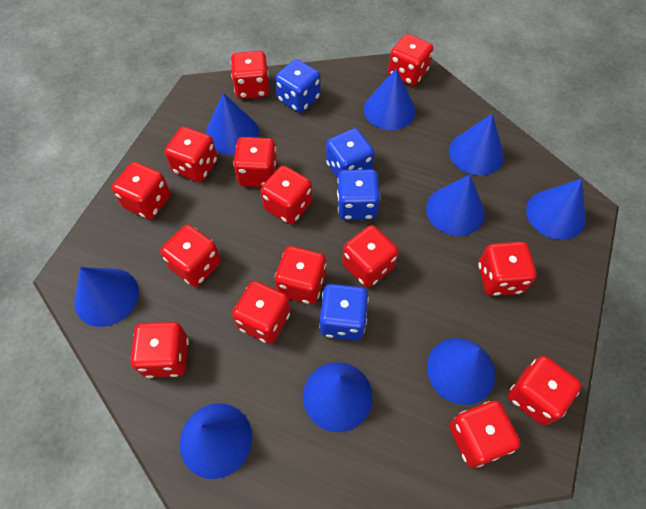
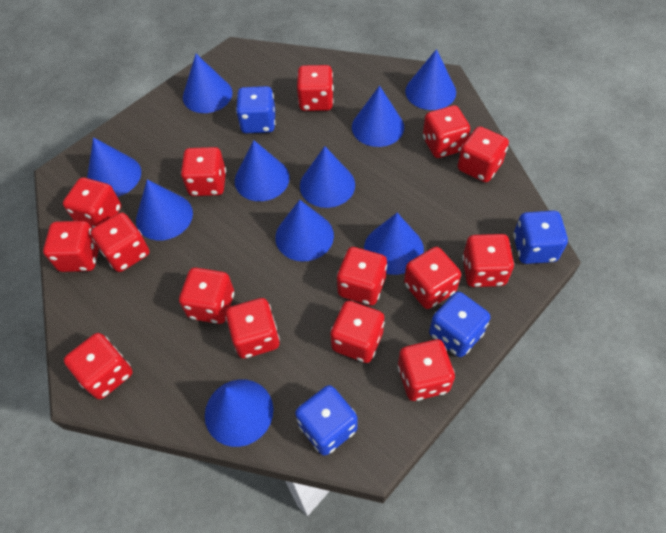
blue cone: [74,267,139,327] [180,403,252,479] [205,93,259,155] [303,362,372,432] [364,69,416,130] [426,175,485,236] [427,338,495,405] [449,114,504,176] [526,178,586,240] = 9 -> [87,137,141,197] [136,179,193,240] [183,54,232,113] [205,379,273,447] [235,140,290,201] [275,200,334,261] [300,146,355,208] [352,86,404,147] [364,213,424,275] [405,49,456,110] = 10
red dice: [112,162,171,219] [131,322,189,378] [160,225,221,287] [165,127,218,182] [231,51,269,99] [232,281,291,344] [233,137,277,187] [261,166,312,224] [275,246,326,304] [342,225,399,288] [388,34,433,86] [449,401,521,468] [478,242,536,296] [508,356,582,425] = 14 -> [43,221,99,272] [63,177,121,229] [64,333,133,399] [90,212,149,272] [179,268,234,324] [181,147,226,196] [225,298,280,359] [297,65,334,111] [330,301,385,363] [337,247,387,305] [398,339,455,401] [404,247,461,309] [423,105,470,158] [457,126,509,182] [462,234,514,287] = 15

